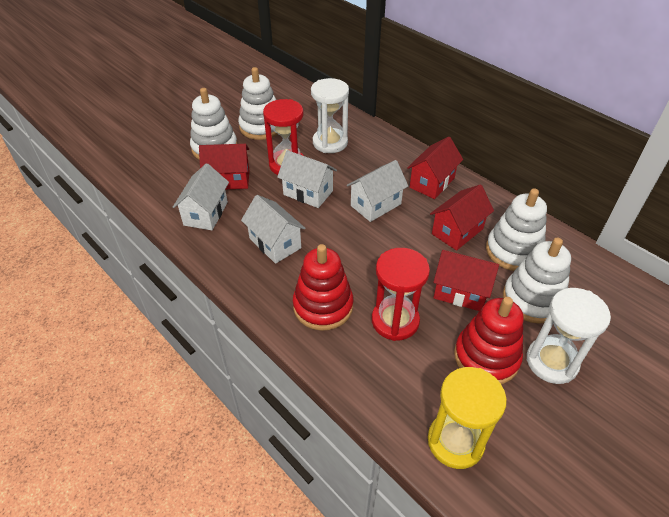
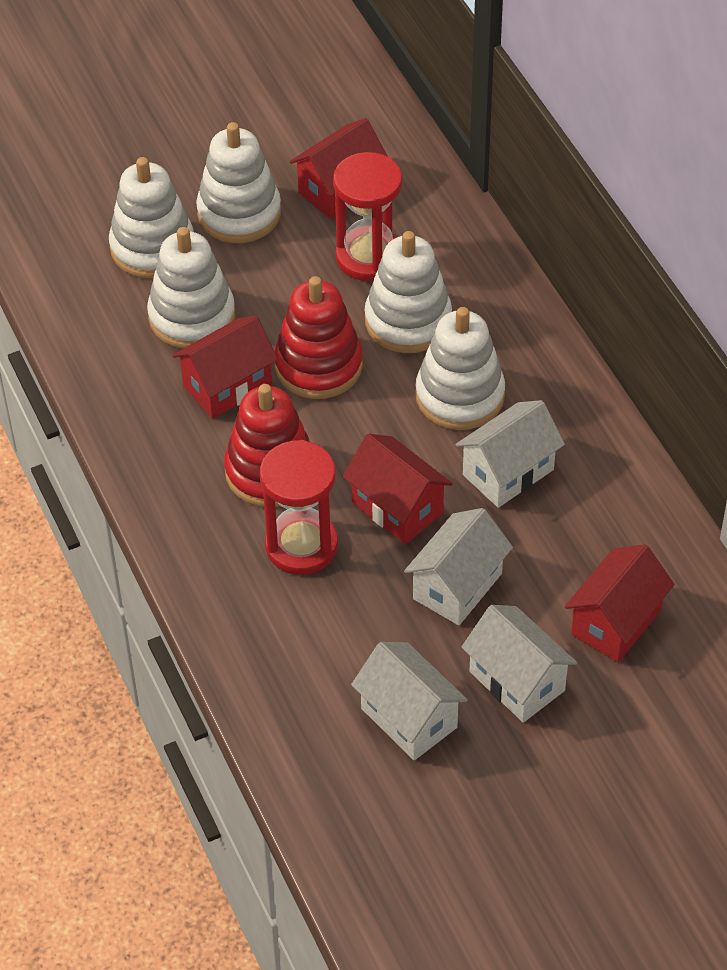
white hourglass: [311,78,349,153] [527,288,611,384] = 2 -> none = 0
white stacking toy: [190,88,237,160] [238,67,278,140] [486,188,547,271] [503,238,571,324] = 4 -> [109,157,194,278] [147,227,235,349] [196,122,281,243] [365,231,452,353] [415,307,505,430] = 5
yellow hourglass: [428,367,507,469] = 1 -> none = 0

